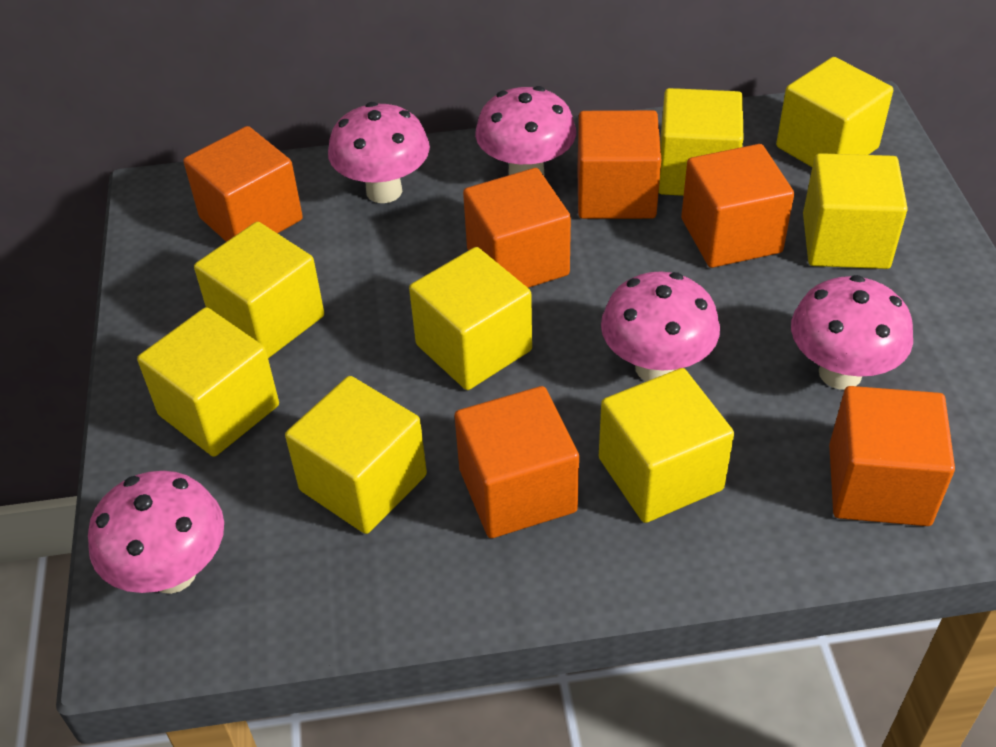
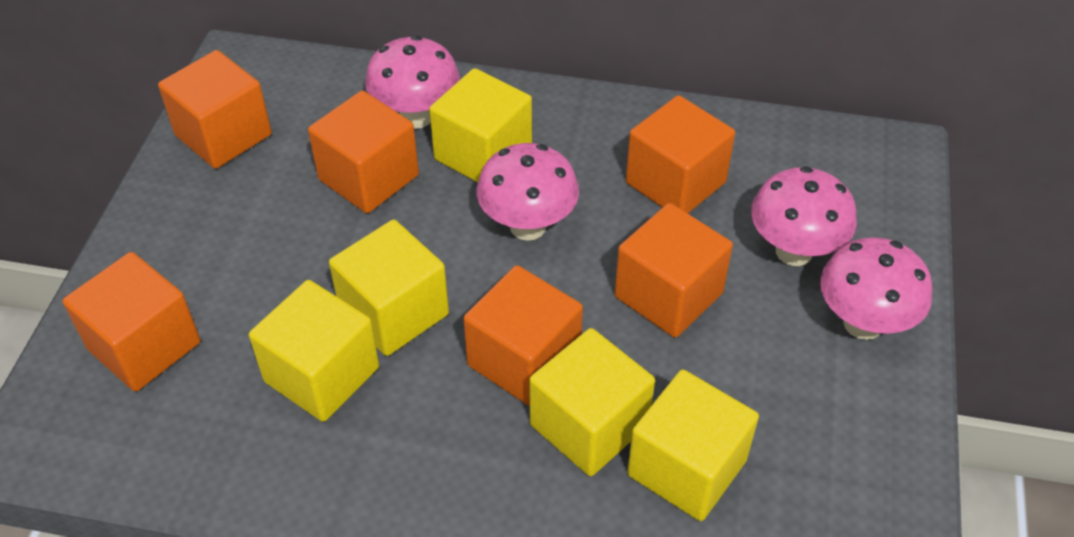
pink mushroom: [88,471,224,594] [328,102,430,203] [475,86,576,176] [601,271,720,381] [791,275,913,389] = 5 -> [365,35,460,129] [476,143,579,241] [751,166,857,266] [820,237,933,340] = 4
yellow cube: [137,307,279,457] [194,222,324,358] [285,376,427,534] [409,247,532,390] [599,368,734,523] [659,88,743,196] [776,57,893,167] [803,153,908,269] = 8 -> [249,280,379,422] [329,220,449,356] [429,68,532,182] [529,328,655,476] [627,370,759,521] = 5

